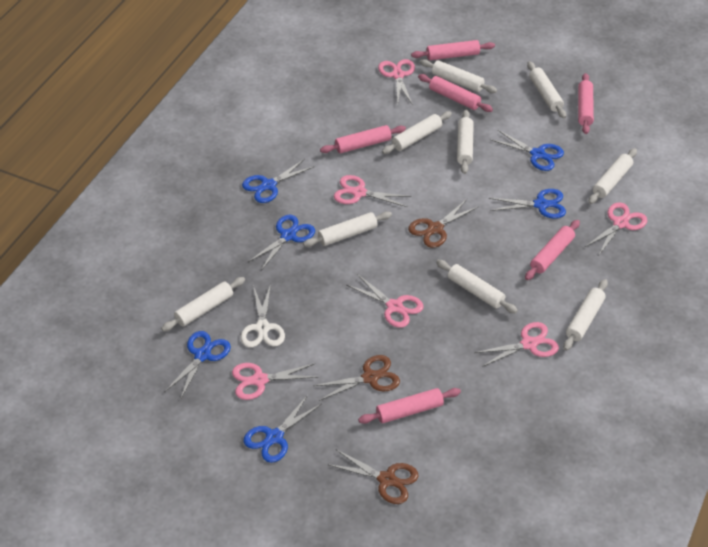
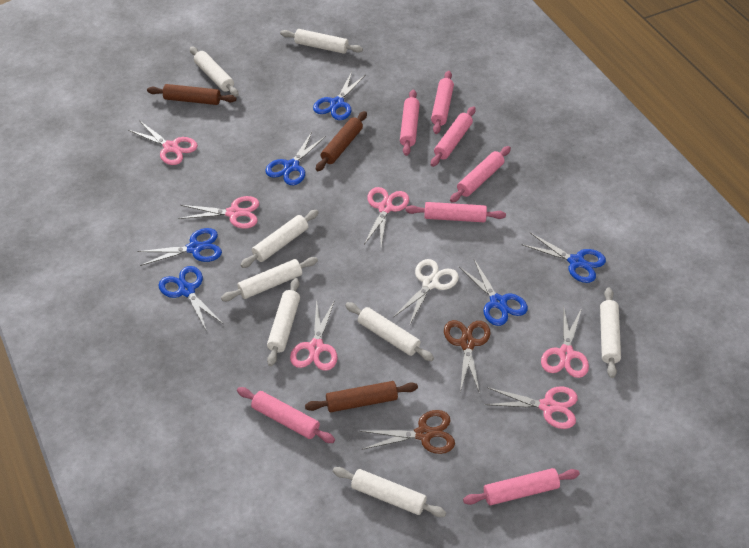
brown rolling pin: none = 0 -> [147,84,236,105] [305,381,418,412] [316,111,367,171] = 3
brown scissors: [313,355,400,401] [327,449,419,504] [408,199,478,248] = 3 -> [360,410,455,454] [444,320,491,394] = 2
pink rolling pin: [320,125,406,153] [358,388,461,424] [411,40,495,60] [418,74,493,112] [525,220,580,280] [578,73,594,134] = 6 -> [237,387,335,443] [400,90,420,156] [405,202,506,222] [431,71,454,134] [431,106,476,167] [450,146,511,203] [463,468,580,505] = 7
white rolling pin: [161,277,245,332] [303,211,392,247] [382,111,452,154] [420,59,497,93] [436,260,518,314] [457,109,474,174] [527,61,566,119] [563,279,608,351] [589,148,637,204] = 9 -> [190,46,239,97] [221,257,318,301] [240,210,319,268] [267,278,300,366] [280,29,363,54] [333,467,446,517] [345,302,434,361] [600,287,621,378] = 8

